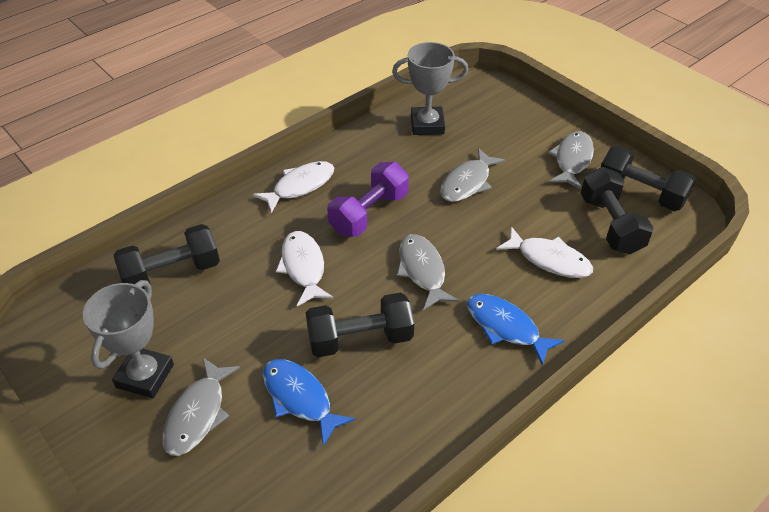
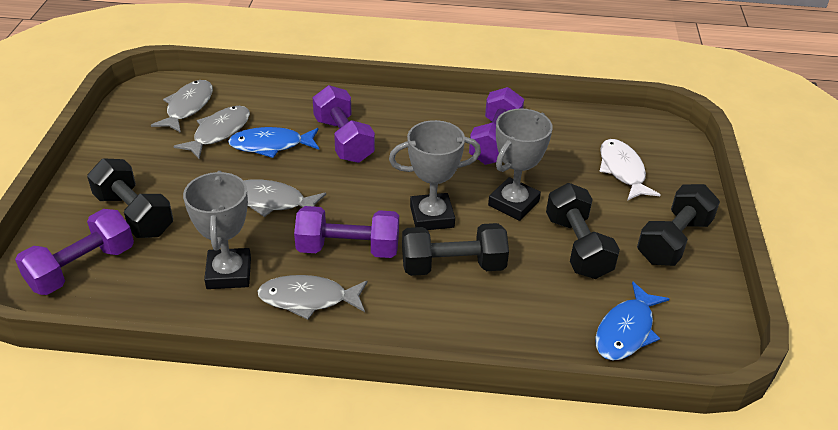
grey trophy: [83,280,174,398] [392,42,468,135] = 2 -> [183,171,251,289] [389,120,481,230] [488,108,553,221] = 3
purple dumbbell: [327,162,409,237] = 1 -> [15,209,134,295] [294,206,399,258] [313,85,375,163] [469,87,524,165] = 4
white fish: [252,161,334,213] [276,231,334,306] [496,226,593,278] = 3 -> [599,139,661,201] = 1

